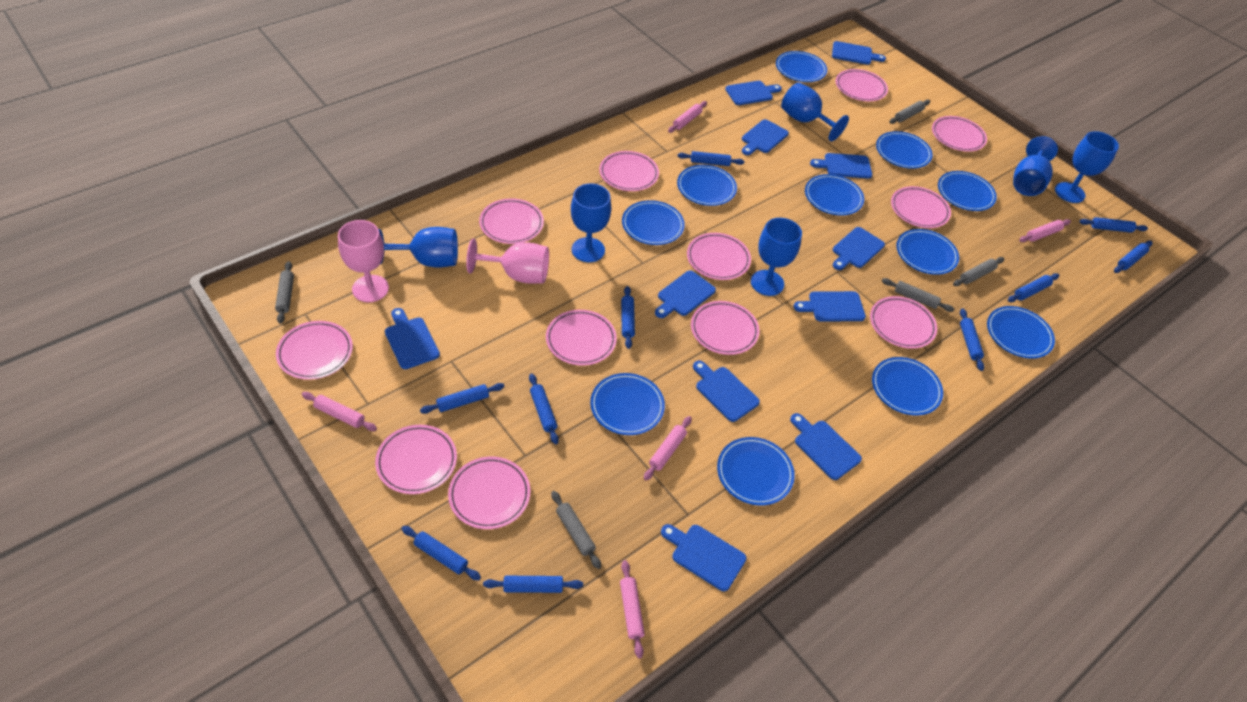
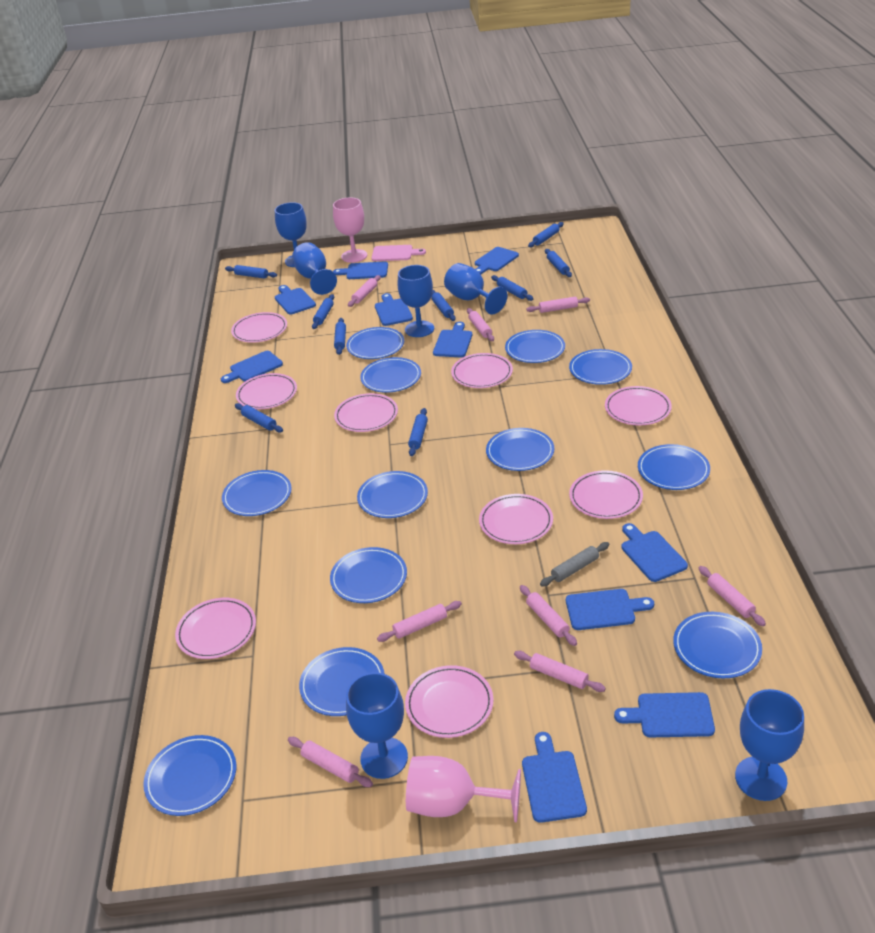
blue cutting board: [385,308,440,369] [655,270,716,318] [661,524,747,591] [693,361,760,422] [725,81,782,105] [742,119,789,155] [790,413,862,480] [794,291,866,322] [810,153,872,179] [832,41,886,65] [833,227,885,270] = 11 -> [221,351,283,383] [275,285,316,315] [333,261,388,279] [375,293,413,326] [433,322,472,357] [475,247,519,274] [522,732,587,823] [566,589,654,630] [614,692,715,737] [621,523,688,582] = 10
blue plate: [590,373,665,435] [622,200,685,245] [677,165,737,206] [717,437,795,506] [776,51,827,82] [805,174,864,216] [872,357,943,416] [876,131,933,169] [896,229,959,275] [938,171,997,211] [987,306,1055,359] = 11 -> [143,735,236,816] [222,470,292,516] [299,647,385,716] [330,547,407,603] [346,327,404,359] [357,471,428,518] [360,357,421,393] [486,428,554,471] [505,330,565,363] [569,349,632,385] [638,444,710,490] [673,612,762,678] = 12
blue rolling pin: [401,526,481,580] [420,383,504,414] [483,576,583,593] [529,373,559,444] [621,286,635,349] [678,151,744,166] [960,308,984,371] [1008,273,1059,302] [1079,217,1148,233] [1114,241,1153,273] = 10 -> [225,265,277,279] [235,403,283,433] [312,294,334,329] [334,318,346,355] [408,408,428,456] [432,290,456,321] [491,275,533,301] [528,222,564,247] [545,249,572,277] = 9
grey rolling pin: [275,261,294,324] [551,491,601,569] [882,278,954,312] [889,100,930,124] [953,257,1004,286] = 5 -> [540,542,609,586] = 1
pink cutting board: none = 0 -> [372,245,426,261] = 1
pink plate: [276,321,353,380] [375,425,457,494] [448,457,530,529] [479,198,544,244] [546,310,617,365] [599,151,659,191] [687,233,751,280] [691,301,759,355] [836,69,888,101] [870,296,937,349] [891,186,951,228] [932,116,987,152] = 12 -> [175,598,256,659] [231,312,287,343] [236,373,297,409] [334,393,398,432] [405,665,493,738] [451,353,513,388] [479,494,553,544] [569,470,643,519] [605,386,672,425] = 9
pink rolling pin: [302,392,377,431] [620,560,645,658] [644,416,692,480] [668,101,707,133] [1019,219,1071,242] = 5 -> [288,737,373,787] [348,275,381,307] [377,601,462,642] [467,308,494,341] [514,651,606,692] [520,585,577,646] [526,297,590,313] [699,566,766,626] = 8

